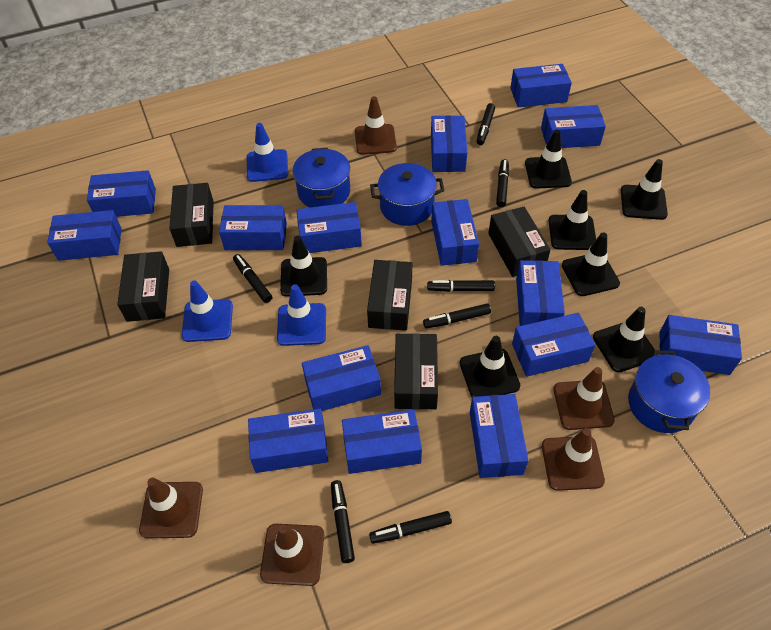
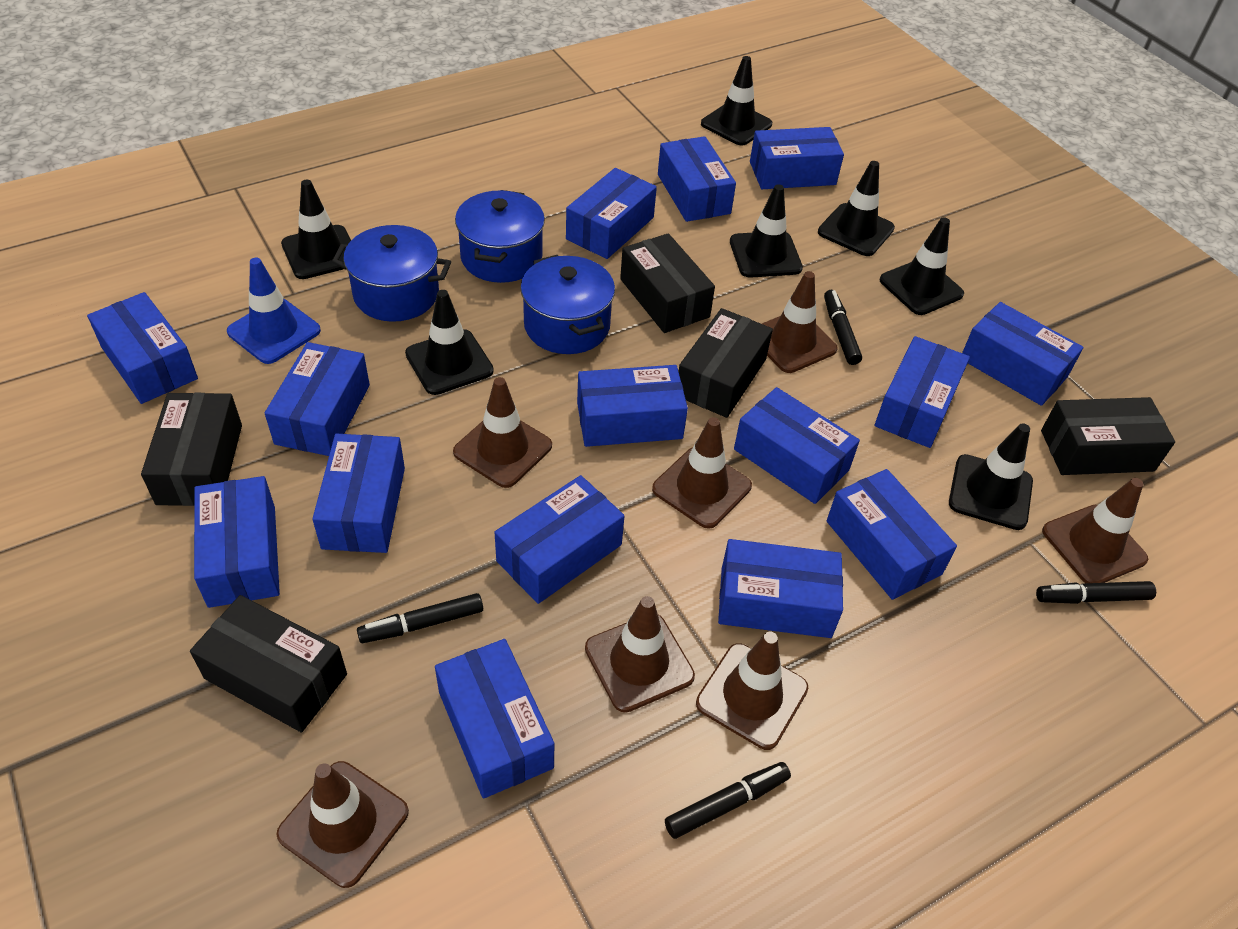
black marker: [233,254,272,303] [331,480,355,563] [369,511,452,544] [423,303,491,328] [427,280,495,292] [477,103,495,145] [496,159,509,207] = 7 -> [357,593,483,643] [665,762,791,839] [824,290,862,365] [1036,581,1156,604] = 4
blue traffic cone: [182,280,233,342] [247,123,288,182] [277,284,326,346] = 3 -> [227,258,321,364] = 1
brown traffic cone: [139,478,203,538] [260,524,324,586] [355,96,397,155] [542,428,605,491] [554,367,615,430] = 5 -> [276,761,409,888] [453,377,552,488] [585,596,695,713] [652,417,752,529] [696,631,808,750] [762,271,838,373] [1042,478,1148,583] = 7

